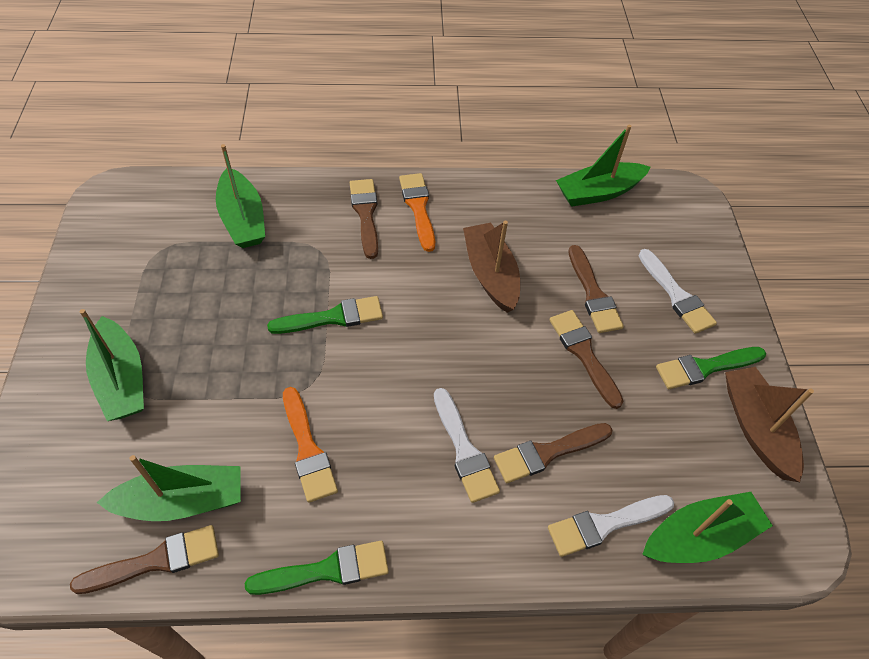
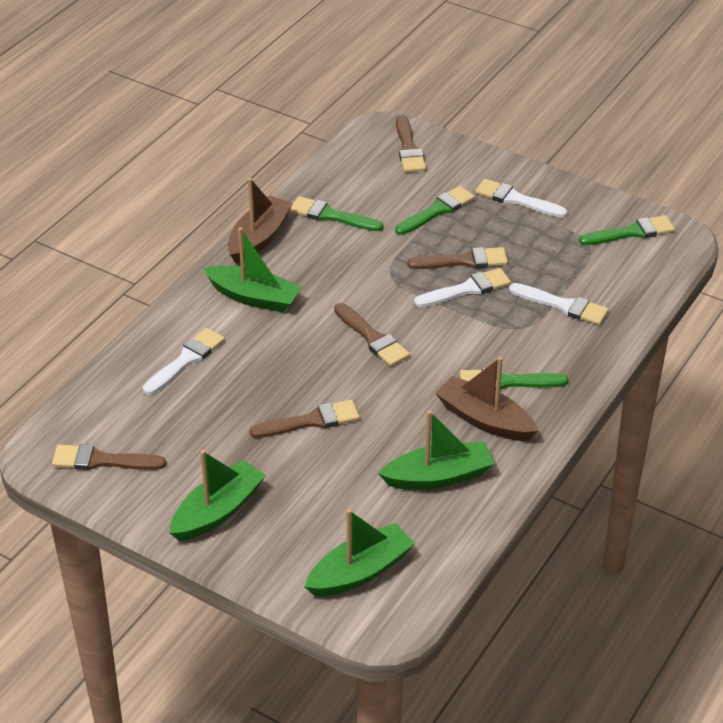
green boat: [80,309,144,421] [96,455,241,521] [216,144,265,248] [556,125,650,207] [642,492,773,563] = 5 -> [170,450,266,541] [203,228,302,313] [304,509,415,596] [378,411,494,490] = 4
green brush: [245,541,389,595] [267,296,383,334] [656,347,766,389] = 3 -> [290,196,383,231] [395,186,475,235] [460,368,568,391] [579,215,675,245] = 4
orange brush: [283,387,338,503] [399,173,435,252] = 2 -> none = 0
white brush: [434,388,500,503] [548,495,674,557] [639,249,717,334] = 3 -> [143,328,225,395] [414,268,511,307] [475,179,568,218] [509,283,609,325] = 4

